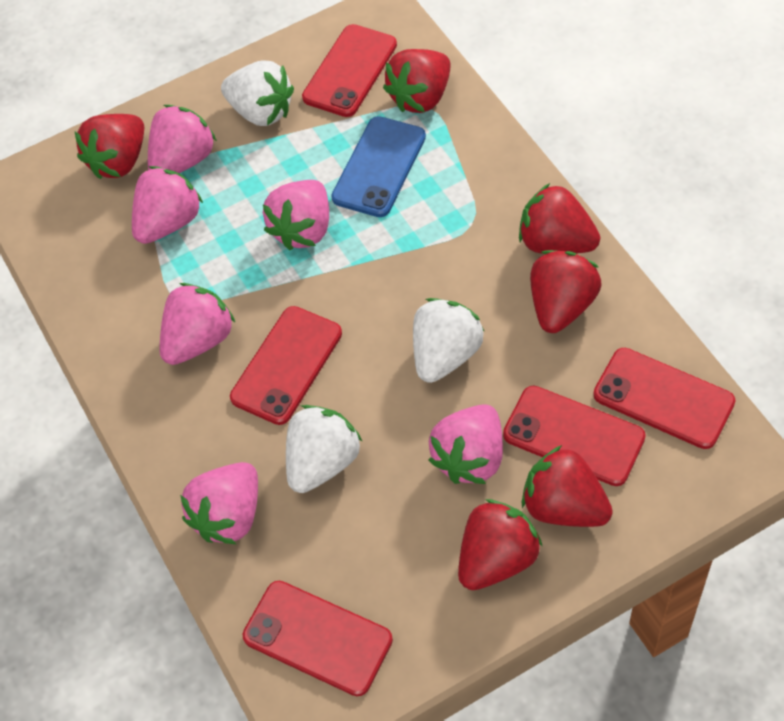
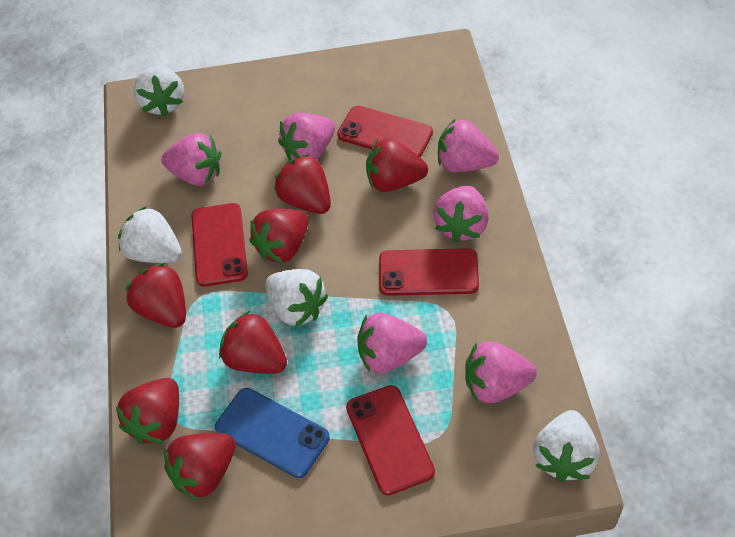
red phone: [230,306,342,425] [243,581,393,696] [302,24,397,117] [503,386,646,486] [593,348,736,449] = 5 -> [191,203,248,287] [337,106,433,158] [346,385,435,495] [379,248,479,296] = 4
red strawberry: [74,114,144,179] [383,49,451,113] [458,499,543,590] [519,183,600,254] [522,445,613,527] [530,250,601,333] = 6 -> [116,378,179,444] [125,263,186,328] [164,433,236,501] [219,311,287,374] [249,209,308,263] [274,154,331,214] [366,138,428,192] = 7
white strawberry: [221,60,294,126] [286,405,363,493] [413,298,485,383] = 3 -> [118,206,182,263] [134,66,184,117] [265,269,328,327] [534,410,600,482] = 4

